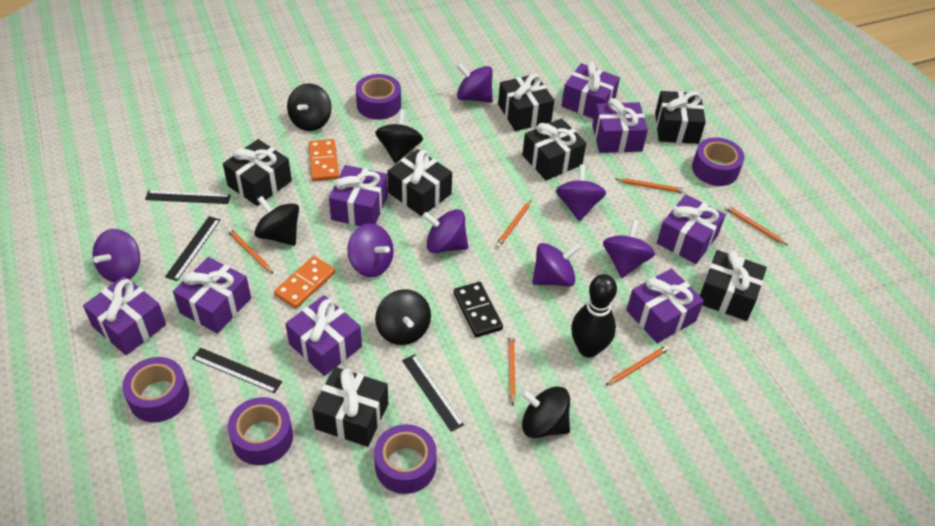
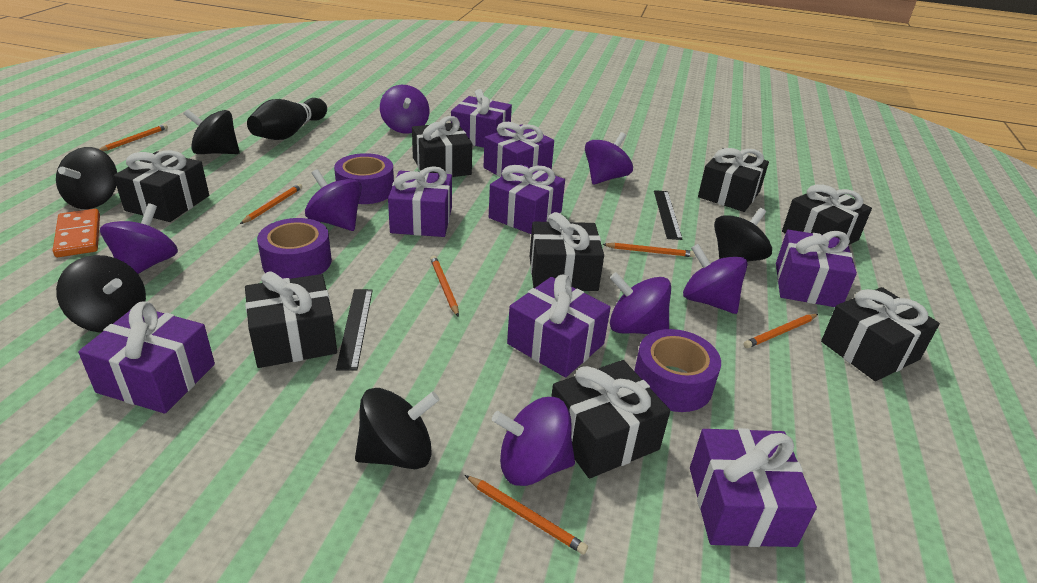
black domino: [454,282,503,337] = 1 -> none = 0
black gift: [223,139,292,206] [312,367,388,447] [387,149,452,216] [498,74,554,131] [522,118,586,180] [655,91,706,144] [700,250,767,321] = 7 -> [113,150,209,222] [245,271,337,368] [412,116,472,177] [530,212,604,291] [551,360,670,479] [698,148,769,212] [782,184,872,245] [821,287,940,381] = 8
black ruler: [145,190,231,204] [165,216,220,281] [192,348,282,393] [402,354,464,432] = 4 -> [336,289,373,371] [654,190,683,240] = 2
orange domino: [274,256,335,309] [309,139,339,181] = 2 -> [53,209,100,257] = 1
purple tape: [122,357,189,422] [228,397,293,465] [356,74,401,120] [374,424,437,494] [692,137,744,186] = 5 -> [257,218,332,279] [334,153,394,204] [634,329,721,412] = 3

